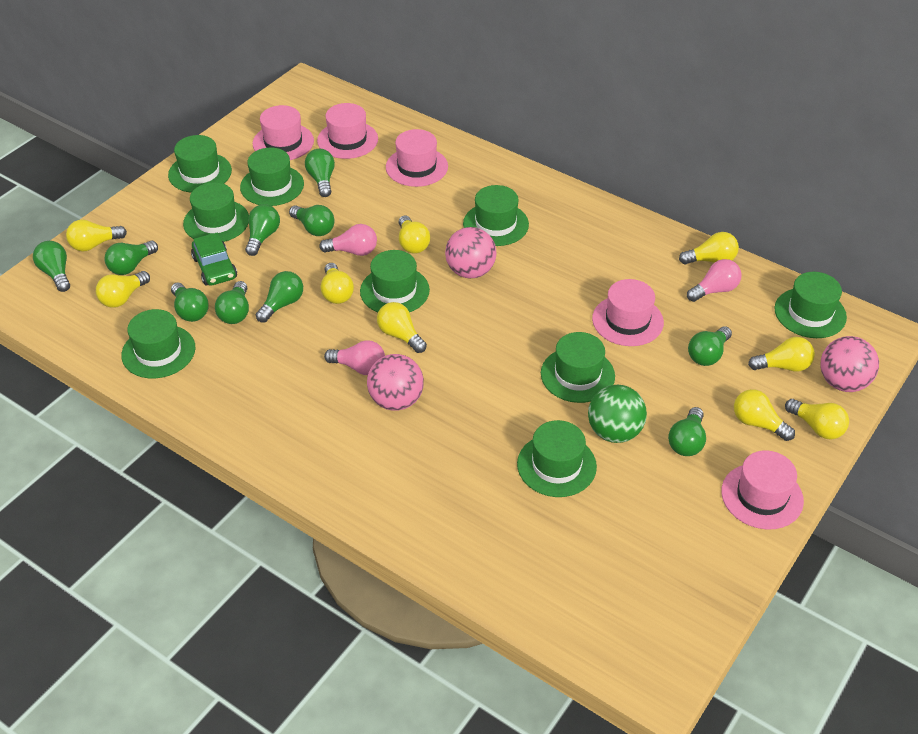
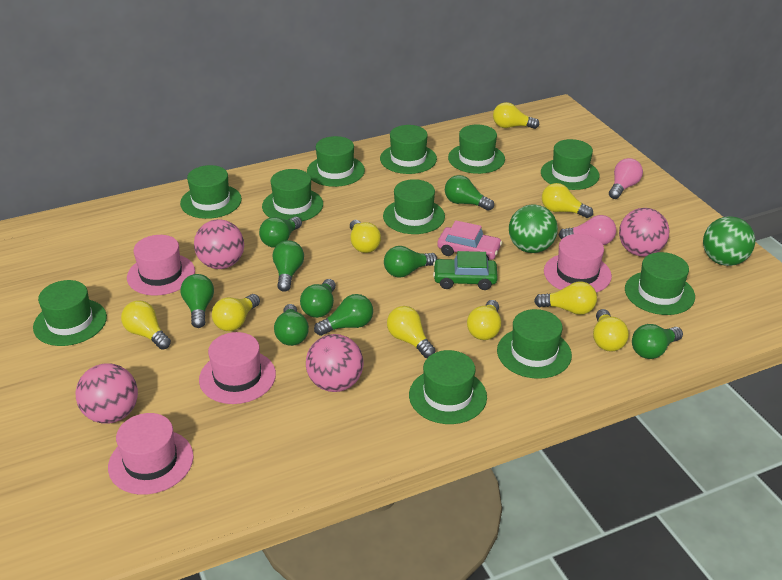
green ball: [588,385,647,443] = 1 -> [509,204,558,253] [703,216,755,266] = 2
green hat: [121,309,196,378] [168,135,232,193] [183,182,249,242] [240,147,304,206] [360,250,430,312] [463,185,529,246] [517,420,597,497] [541,332,615,403] [774,272,847,338] = 9 -> [33,280,107,346] [180,165,242,219] [262,169,323,221] [307,136,365,187] [380,125,437,174] [383,179,445,234] [409,350,487,424] [448,125,505,174] [497,309,572,379] [541,139,600,190] [625,252,695,315] = 11
green light bulb: [33,241,70,292] [104,240,158,275] [171,282,209,322] [215,281,249,324] [245,204,280,256] [256,271,303,323] [289,205,335,236] [305,149,335,197] [668,407,706,456] [688,326,732,366] = 10 -> [181,274,214,328] [259,217,302,248] [273,240,304,292] [274,304,309,346] [300,279,336,318] [314,294,373,336] [384,246,437,277] [445,175,494,211] [632,324,683,359] = 9
pink ball: [367,354,424,411] [445,227,497,279] [820,336,879,392] = 3 -> [75,363,138,424] [194,219,244,269] [306,334,363,392] [619,208,670,257] = 4
pink car: none = 0 -> [437,220,502,260] = 1
pink hat: [252,105,314,160] [317,103,378,159] [386,129,448,187] [592,279,664,346] [721,450,804,530] = 5 -> [108,413,194,495] [127,235,195,296] [199,332,276,404] [544,234,612,293] = 4
pink light bulb: [319,224,377,256] [324,340,385,375] [687,259,741,302] = 3 -> [559,215,616,245] [609,158,643,199] = 2

